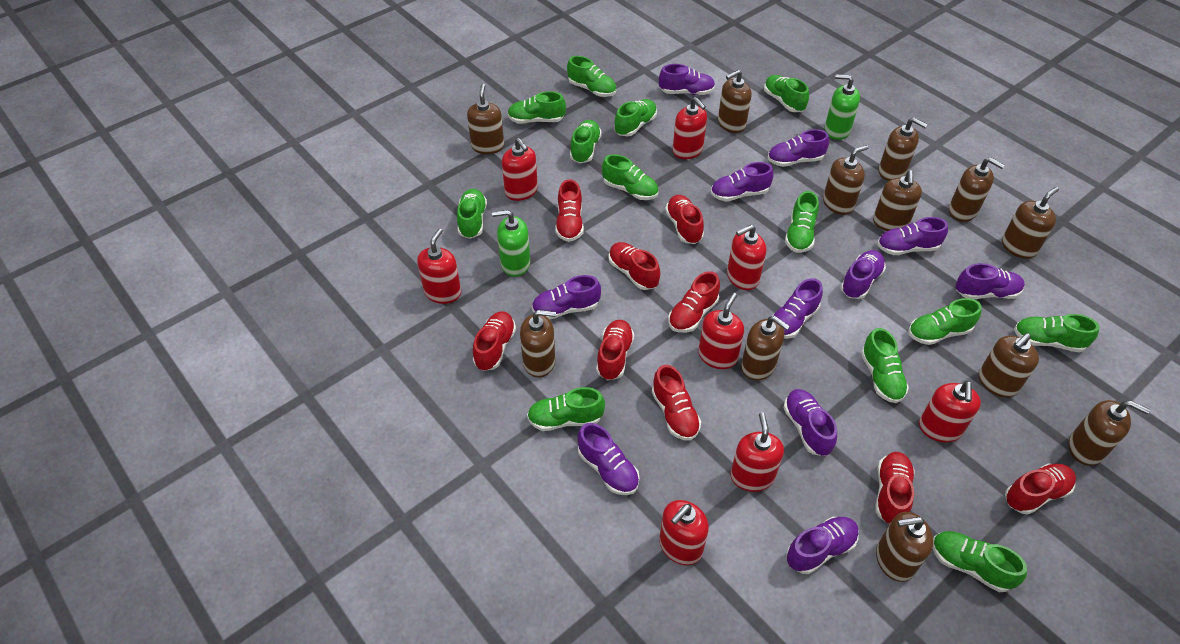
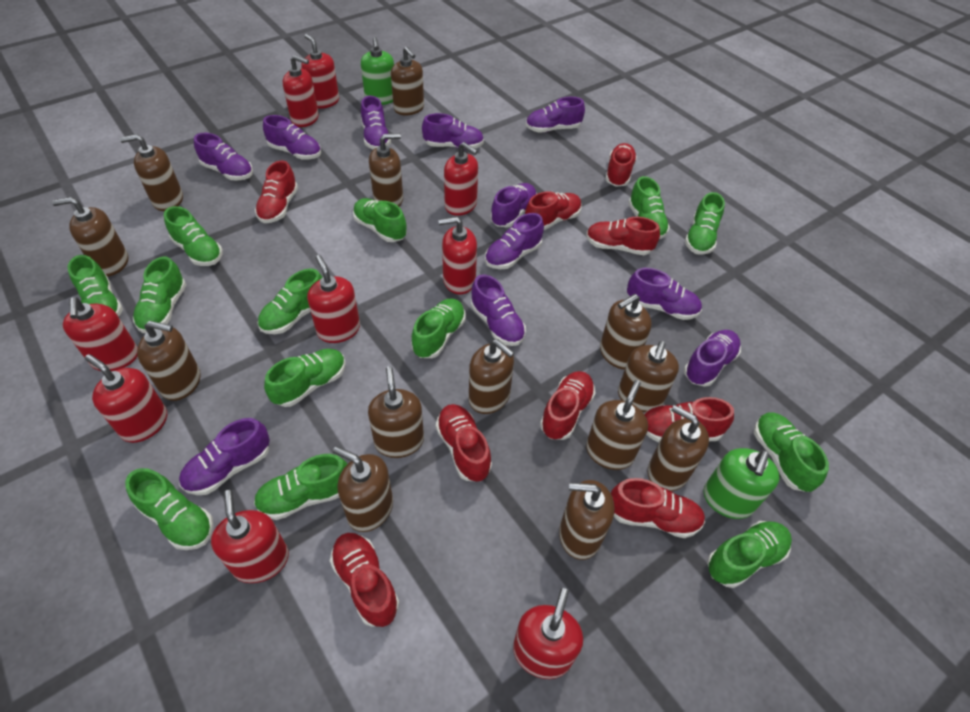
brown soap dispenser: [467,84,504,154] [520,310,556,378] [718,70,752,133] [741,316,790,381] [823,145,868,215] [873,170,922,231] [876,512,934,582] [878,117,928,181] [949,157,1005,222] [979,333,1039,398] [1002,187,1059,259] [1068,400,1150,466] = 12 -> [52,197,128,277] [120,134,183,211] [137,321,201,401] [333,446,393,532] [368,366,424,458] [369,134,403,206] [391,46,424,115] [469,339,514,414] [559,480,614,560] [586,380,648,470] [600,294,652,369] [618,341,679,412] [648,405,709,491] = 13
red soap dispenser: [417,228,461,304] [502,138,538,201] [659,500,709,565] [673,97,707,159] [698,293,744,369] [727,225,766,290] [730,412,784,492] [919,381,981,442] = 8 -> [63,297,138,371] [85,354,167,443] [211,490,289,583] [283,55,319,127] [301,34,339,109] [307,255,360,343] [438,217,477,294] [444,142,478,216] [513,588,583,679] = 9

